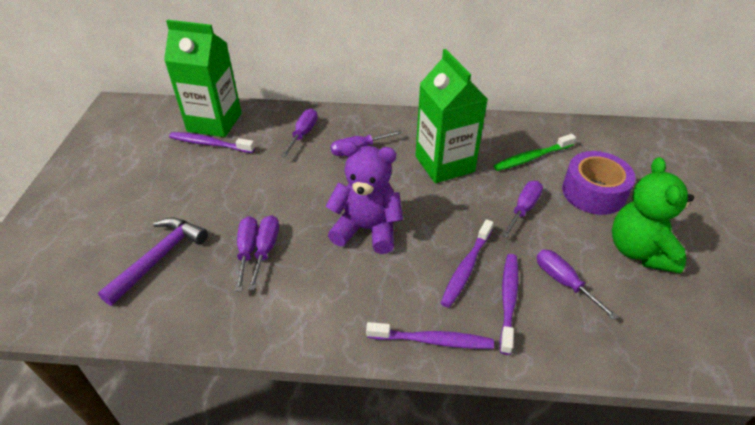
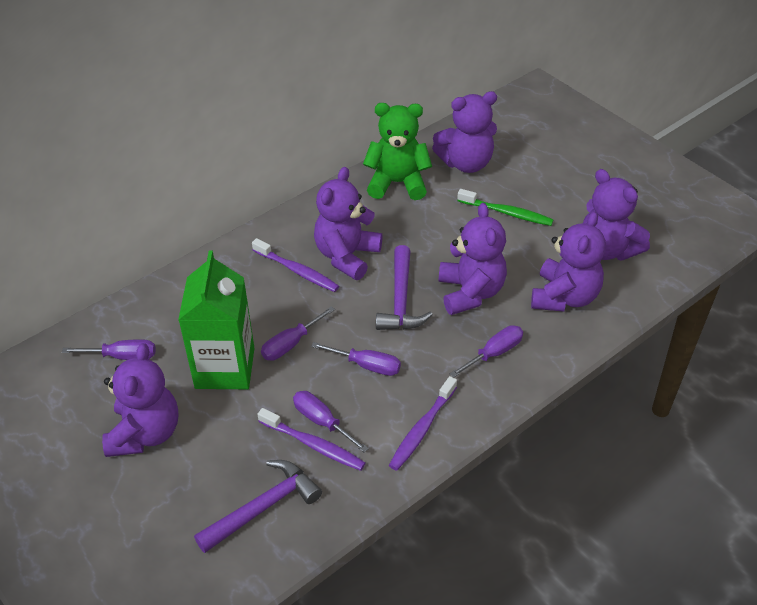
green carton: [164,20,242,137] [415,49,488,183] = 2 -> [178,250,254,389] = 1
purple hammer: [98,217,208,306] = 1 -> [194,460,322,553] [376,245,432,330] = 2
purple screwdriver: [235,216,258,291] [248,215,279,290] [281,109,318,157] [330,130,402,156] [502,181,543,237] [537,250,618,320] = 6 -> [62,339,156,360] [261,306,335,361] [293,391,369,453] [311,342,401,376] [450,325,523,378] = 5
purple tape: [562,151,636,215] = 1 -> none = 0
purple teddy bear: [326,141,403,254] = 1 -> [102,343,179,457] [314,167,383,280] [432,91,497,173] [439,203,507,315] [531,212,606,312] [583,169,650,261] = 6
purple toothbrush: [169,132,255,153] [366,322,494,349] [441,219,493,308] [500,254,518,355] = 4 -> [252,238,339,292] [258,408,366,471] [389,376,457,471] = 3

